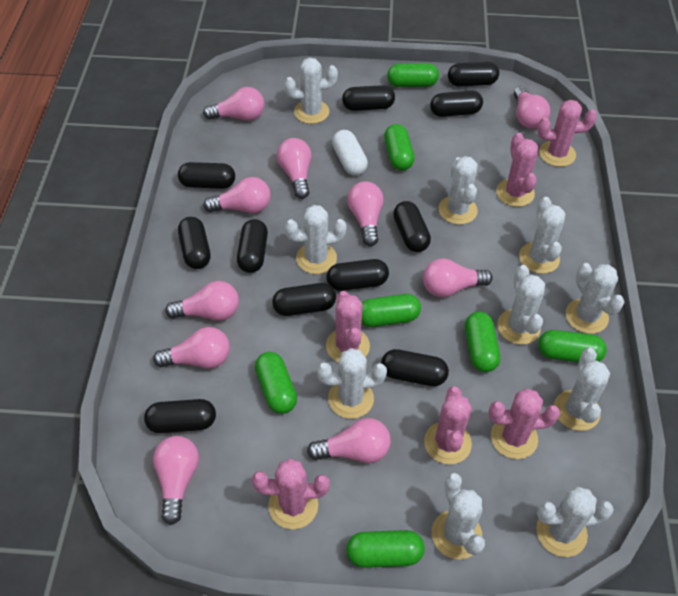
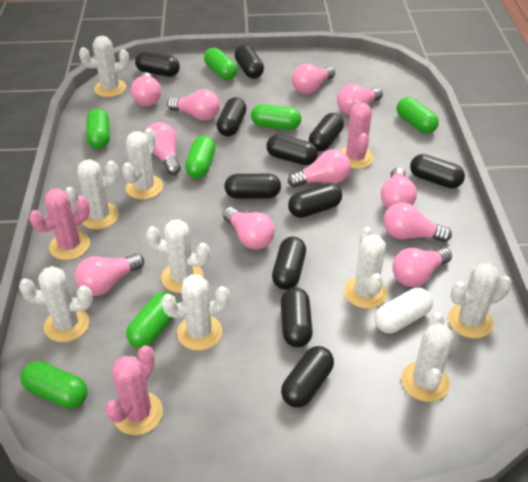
pink cactus: [252,458,330,529] [326,291,370,362] [424,386,472,464] [489,388,560,459] [496,133,538,207] [537,100,597,167] = 6 -> [29,188,90,260] [105,345,163,435] [341,100,374,169] = 3
pink light bulb: [153,327,230,368] [153,436,199,525] [165,281,239,321] [203,87,264,121] [204,177,271,213] [277,138,312,199] [307,418,391,463] [347,181,384,246] [423,259,493,297] [514,86,550,129] = 10 -> [75,253,144,296] [131,72,161,106] [147,122,181,175] [167,89,220,121] [223,207,275,250] [288,149,351,187] [292,64,335,94] [337,84,383,115] [381,167,417,208] [383,203,452,242] [392,247,452,287] = 11
white cactus: [284,58,338,124] [285,205,347,274] [317,348,387,419] [432,472,485,559] [439,156,478,225] [497,265,545,345] [519,197,565,274] [536,487,614,557] [554,348,610,431] [566,263,624,334] = 10 -> [19,266,93,342] [65,159,119,229] [79,36,129,97] [122,128,163,199] [146,219,210,293] [161,274,230,351] [344,227,387,309] [401,312,454,402] [448,263,512,339] = 9

